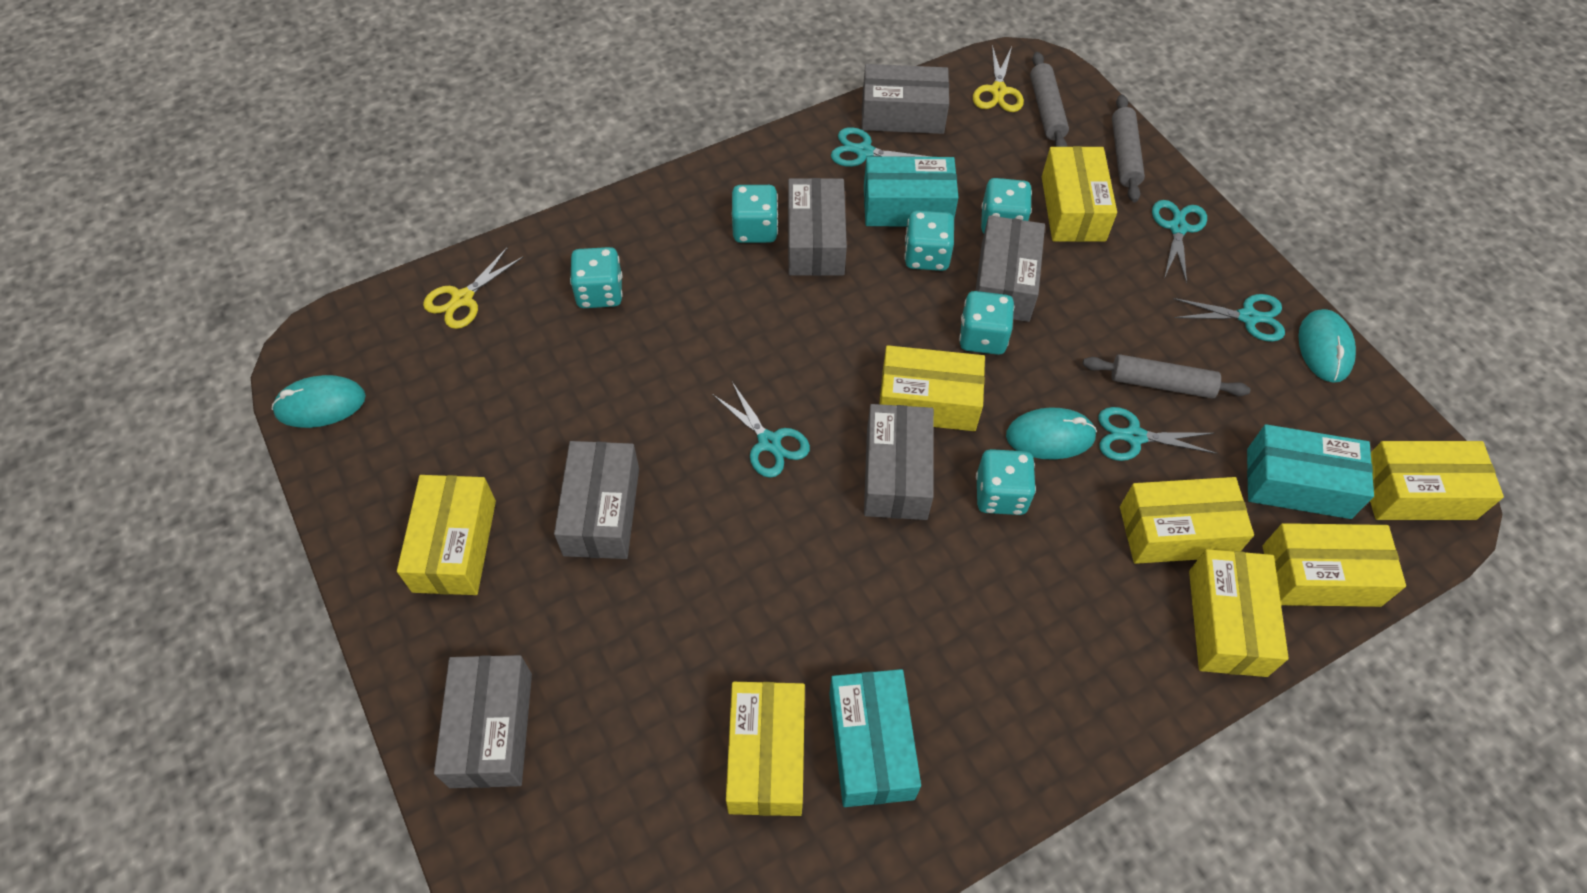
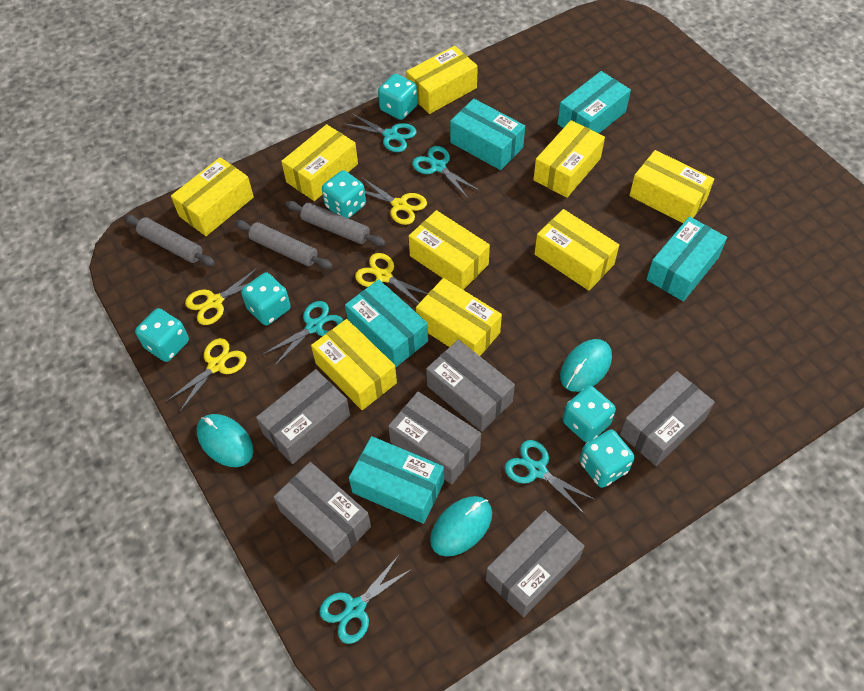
turquoise box: [829,669,921,807] [864,156,959,226] [1247,424,1374,519] = 3 -> [345,279,428,368] [349,436,444,524] [450,99,525,170] [557,71,631,134] [646,216,727,302] = 5
yellow box: [397,475,496,595] [726,682,805,816] [880,345,985,431] [1042,146,1117,242] [1120,477,1254,564] [1189,549,1289,677] [1262,523,1406,607] [1370,441,1504,520] = 8 -> [171,157,254,236] [281,124,358,201] [311,319,397,410] [406,46,478,114] [409,210,490,290] [416,278,502,356] [533,120,605,198] [534,209,619,291] [629,150,714,223] = 9
yellow scissors: [423,247,523,329] [973,45,1024,112] = 2 -> [167,338,247,411] [185,267,258,325] [355,253,428,304] [361,177,427,225] = 4

